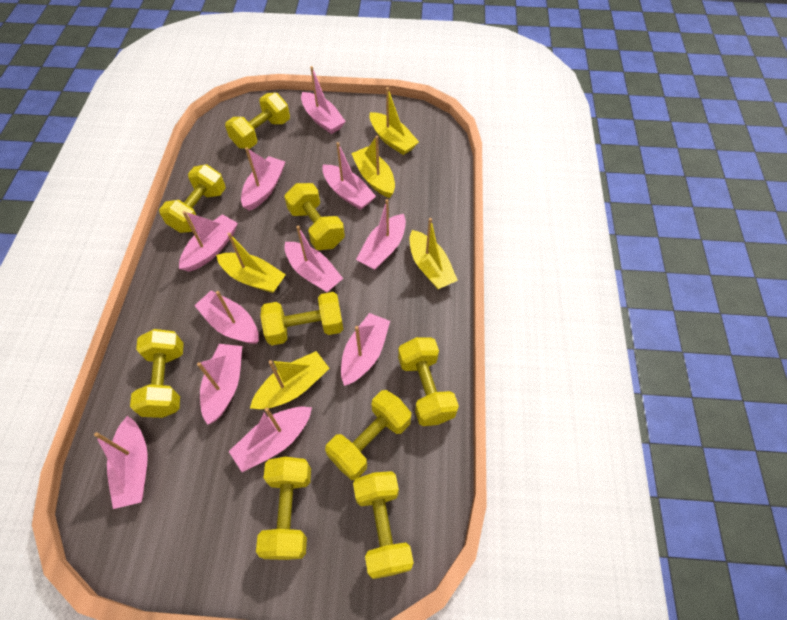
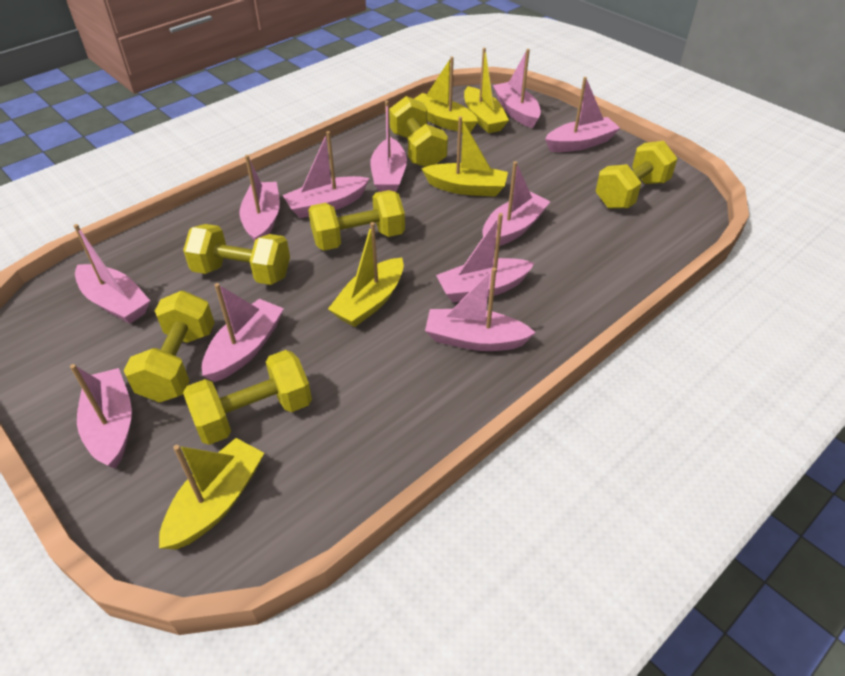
yellow dumbbell: [130,329,184,418] [159,164,226,233] [225,93,290,149] [256,457,311,560] [260,292,343,345] [284,183,345,250] [325,390,411,480] [353,471,414,579] [398,337,459,426] = 9 -> [124,291,215,403] [183,224,290,285] [183,350,312,445] [308,190,405,251] [389,96,448,167] [596,141,678,209] = 6

